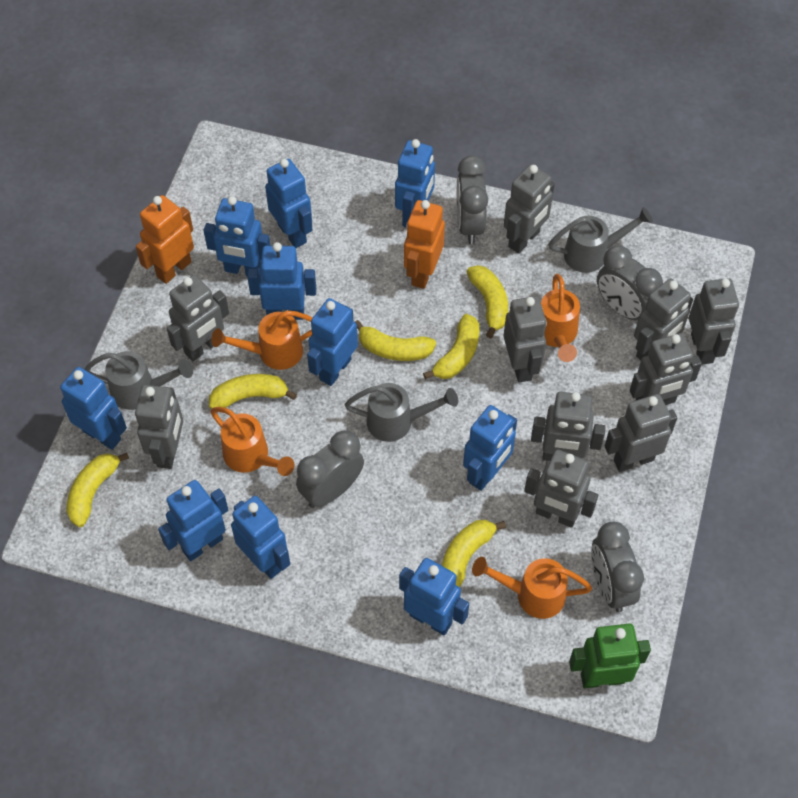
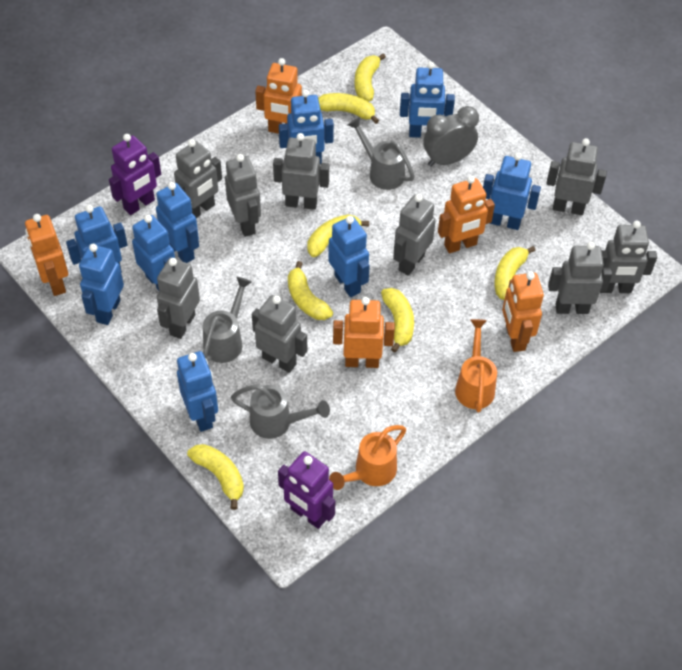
blue robot: [60,367,127,450] [158,480,228,561] [204,196,270,276] [231,496,290,579] [247,242,316,320] [265,159,312,248] [307,298,358,386] [395,139,435,227] [399,558,469,636] [463,405,517,491] = 10 -> [66,205,127,272] [79,244,124,325] [132,215,175,291] [156,182,199,263] [177,351,218,432] [279,90,334,164] [328,216,370,297] [400,62,455,138] [483,153,541,230] = 9
green robot: [569,623,651,688] = 1 -> none = 0
grey clock: [296,430,364,508] [457,155,488,244] [591,522,644,612] [597,245,663,321] = 4 -> [423,106,479,167] = 1
grey robot: [135,385,183,469] [167,275,229,361] [503,296,547,383] [504,164,555,254] [524,449,598,528] [531,392,605,461] [605,394,677,472] [630,333,702,405] [634,278,693,360] [689,278,739,364] = 10 -> [157,258,200,339] [174,139,222,218] [225,154,261,237] [252,295,307,373] [273,133,329,210] [393,194,436,276] [546,138,607,215] [548,242,612,314] [600,221,657,293] = 9
orange robot: [136,195,194,284] [404,200,445,289] = 2 -> [25,214,68,296] [255,58,302,134] [333,297,395,368] [438,176,495,253] [502,272,544,352] = 5
orange watering can: [210,407,295,476] [211,310,313,370] [472,557,592,619] [541,274,580,362] = 4 -> [329,425,406,490] [455,319,497,413] = 2
purple robot: none = 0 -> [109,134,161,215] [278,451,335,529] = 2
yellow banana: [66,452,129,527] [209,374,297,409] [355,320,436,361] [423,314,479,379] [442,520,506,587] [467,265,508,338] = 6 -> [187,444,244,510] [288,261,333,320] [308,214,369,257] [318,93,379,124] [355,53,386,101] [381,288,414,353] [494,246,536,300] = 7

